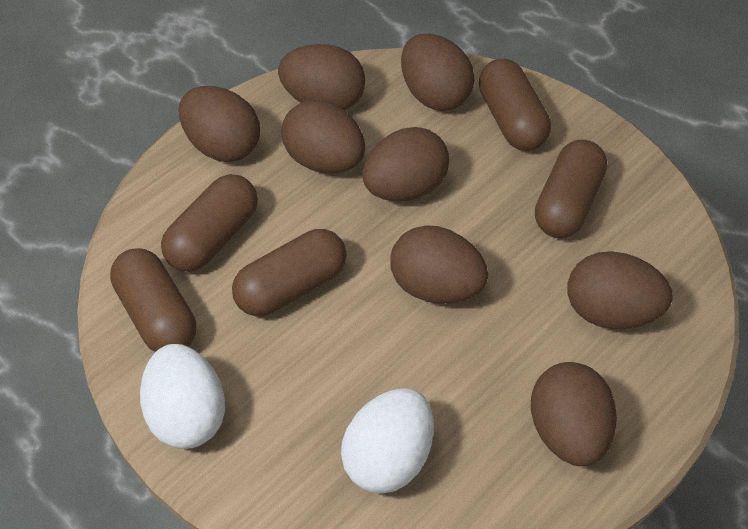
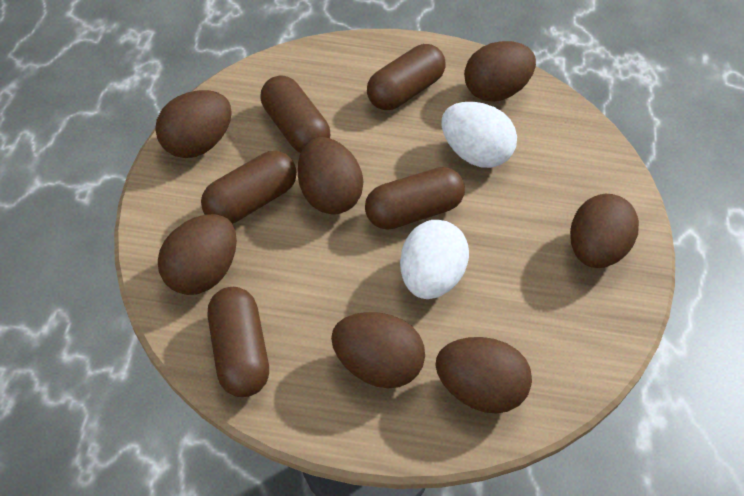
brown egg: [179,86,260,162] [278,44,366,110] [282,100,365,173] [362,127,449,201] [390,225,488,304] [401,33,475,111] [531,362,617,466] [567,251,673,329] = 8 -> [155,90,232,158] [158,214,237,295] [298,137,364,215] [331,312,425,388] [435,337,532,414] [464,41,536,102] [570,194,639,268] = 7

